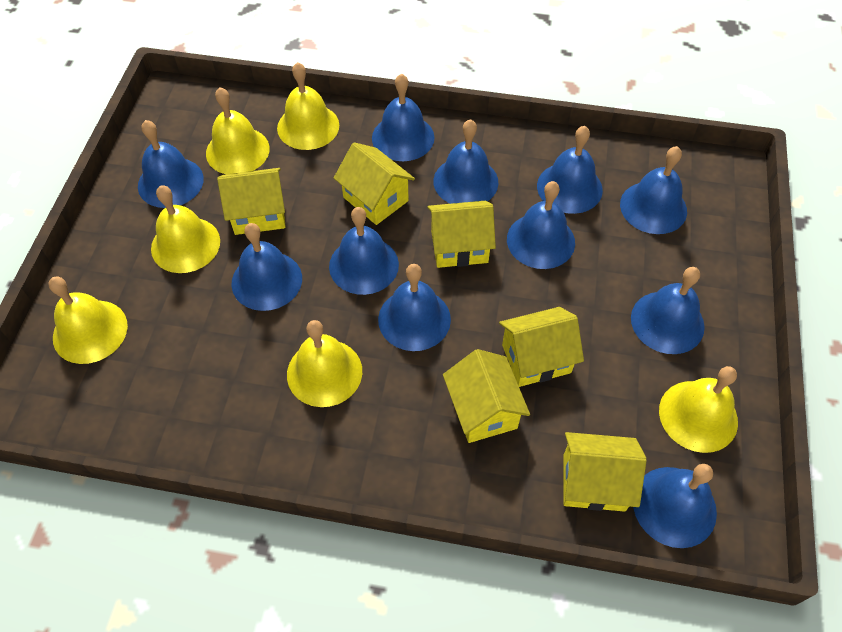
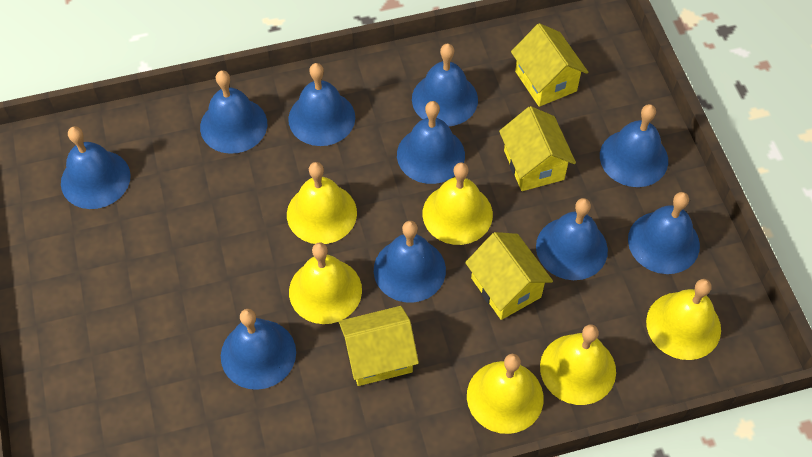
blue bell: [138,120,204,208] [232,223,302,311] [329,207,399,295] [372,73,435,161] [378,264,451,351] [433,119,498,204] [507,181,575,269] [537,126,603,214] [620,146,687,234] [631,267,705,354] [633,464,717,548] = 11 -> [61,126,131,209] [200,70,267,154] [221,309,296,390] [288,63,355,146] [374,221,446,303] [397,101,465,184] [412,43,478,126] [536,198,608,280] [600,104,668,187] [628,192,700,274] = 10
yellow house: [217,168,286,235] [334,142,415,225] [427,201,496,268] [443,349,530,443] [499,307,584,387] [563,432,647,512] = 6 -> [339,306,419,386] [465,232,553,320] [499,106,576,191] [511,23,588,107] = 4

